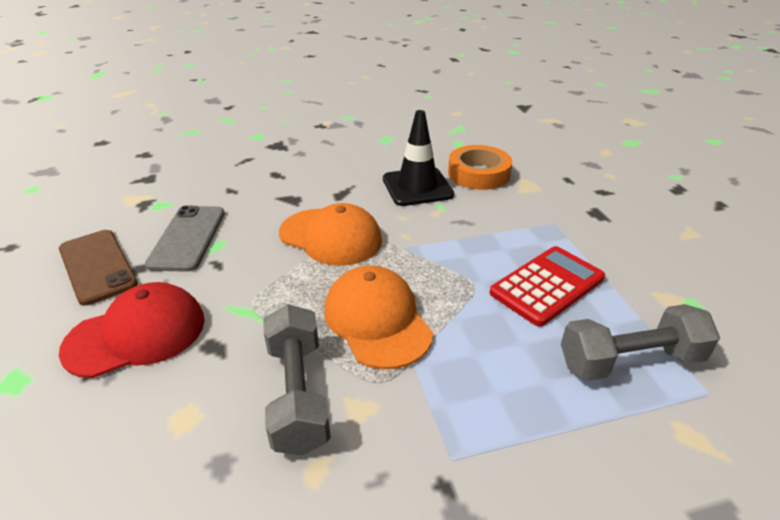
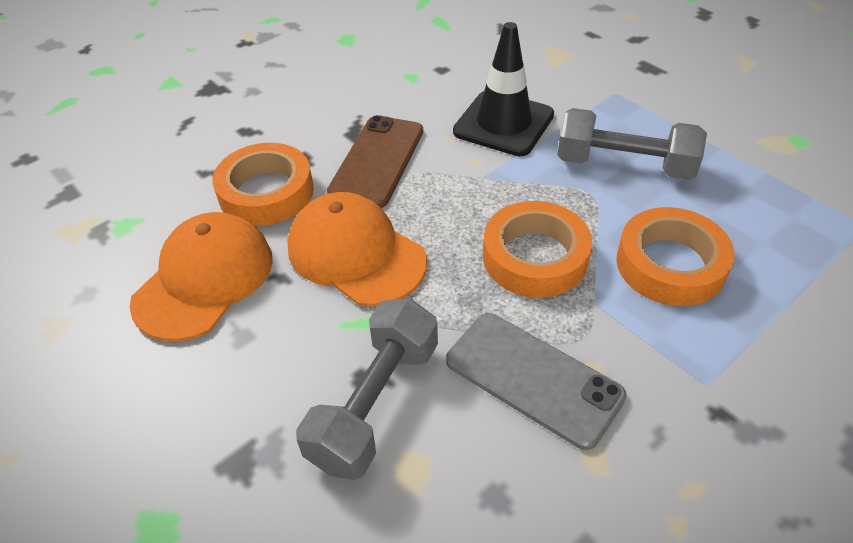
orange tape: [448,145,512,190] = 1 -> [212,143,314,226] [483,201,592,298] [616,207,735,306] = 3
red calculator: [490,246,605,327] = 1 -> none = 0
red cap: [59,282,205,378] = 1 -> none = 0

